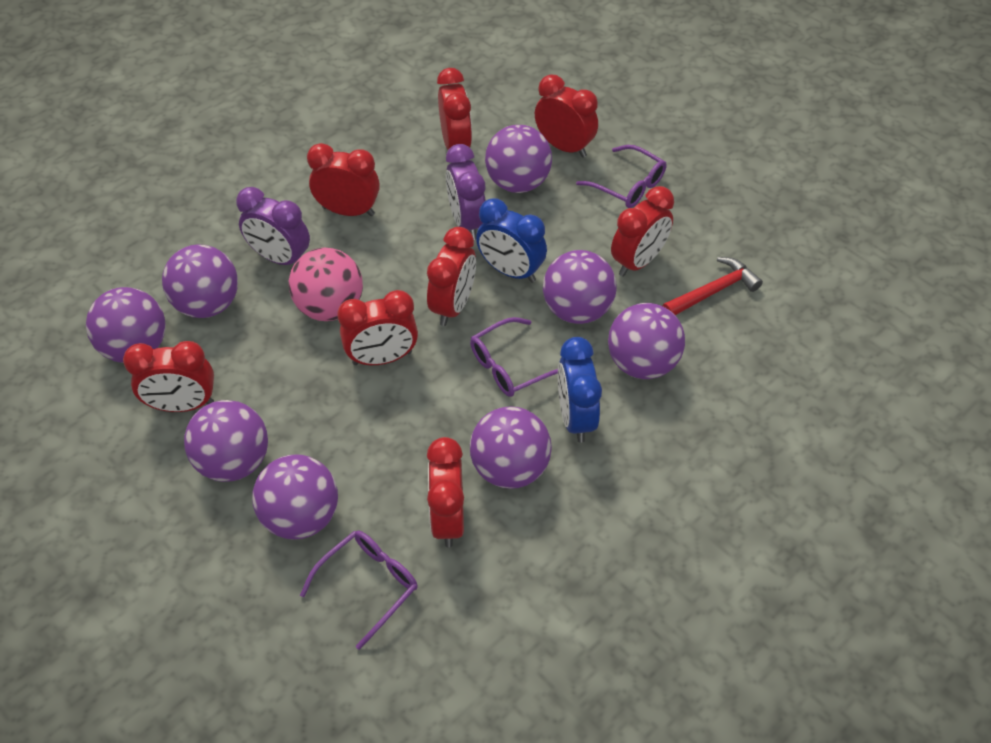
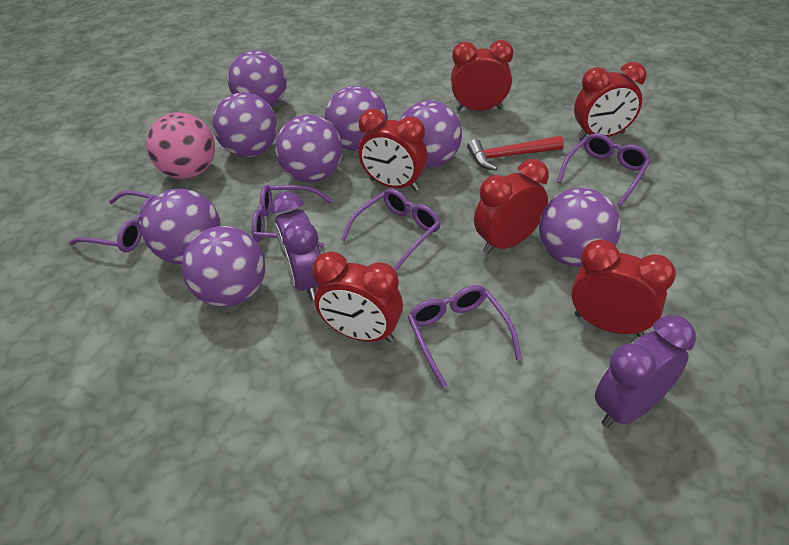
blue clock: [476,198,547,283] [558,337,602,443] = 2 -> none = 0
purple glasses: [300,531,418,650] [470,317,558,397] [576,145,666,208] = 3 -> [69,190,156,252] [252,185,333,248] [341,189,441,271] [408,285,521,388] [557,133,651,206] = 5
red clock: [123,341,214,412] [307,143,380,216] [337,290,418,365] [427,227,476,326] [427,437,464,547] [437,68,472,150] [535,75,598,158] [611,186,674,277] = 8 -> [312,251,403,342] [359,109,428,191] [451,40,513,111] [474,159,549,254] [571,239,676,337] [574,62,646,140] = 6

